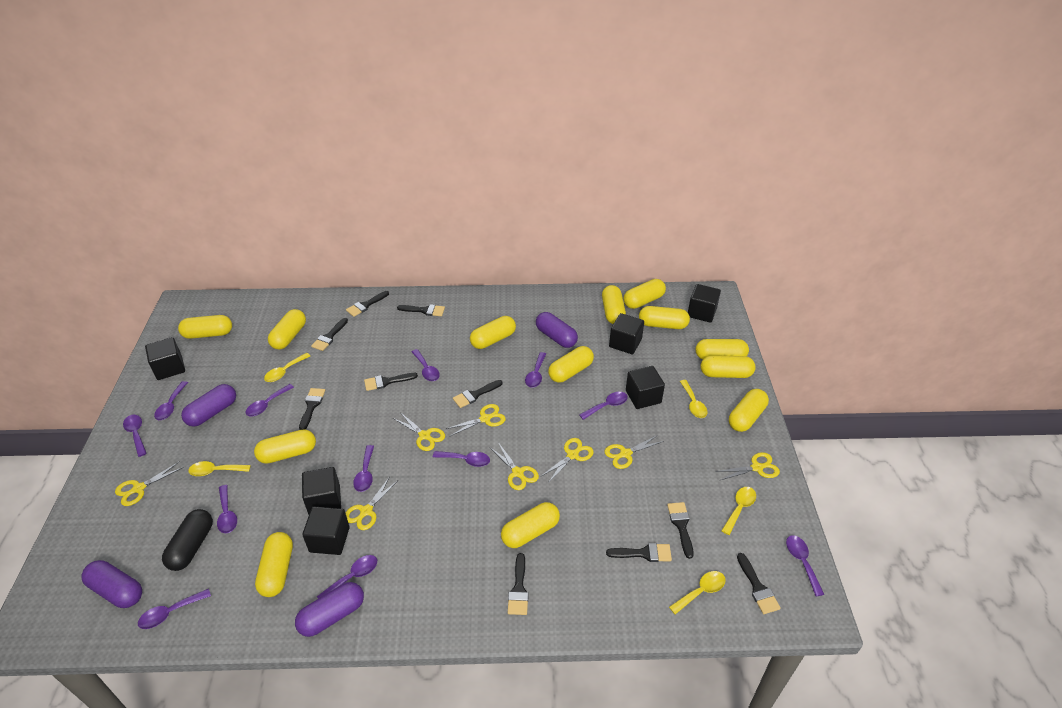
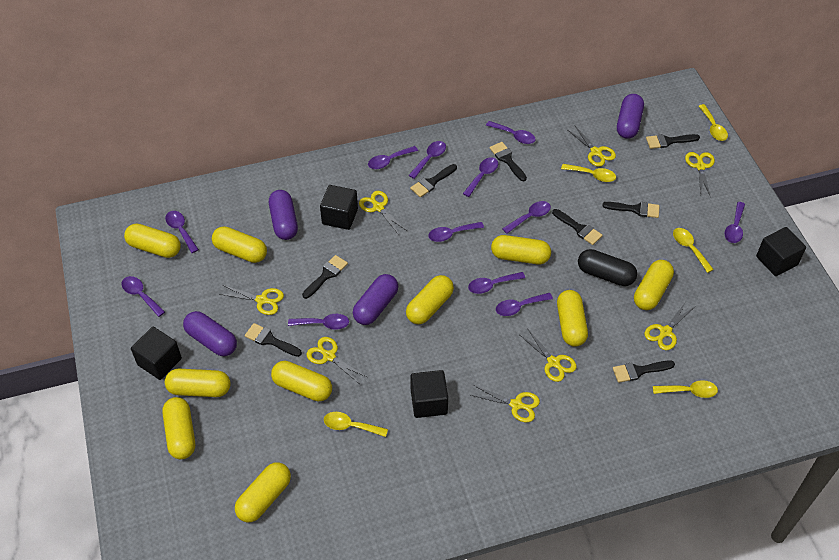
black brush: [299,388,325,430] [311,318,348,351] [346,291,389,317] [364,373,418,391] [397,304,445,316] [453,380,503,408] [508,553,529,615] [606,543,672,562] [667,502,694,559] [737,553,781,614] = 10 -> [245,323,302,357] [302,255,348,299] [410,164,457,197] [490,142,527,181] [552,209,603,245] [603,202,659,218] [613,360,675,383] [646,134,700,149] = 8
black cube: [145,337,185,380] [302,467,341,515] [302,507,350,555] [609,313,644,354] [626,366,665,409] [688,284,721,323] = 6 -> [131,327,182,380] [320,185,358,230] [410,370,448,418] [756,227,806,276] = 4
yellow capsule: [178,315,232,339] [254,429,316,464] [255,532,293,597] [268,309,306,350] [470,316,516,349] [501,502,560,548] [548,346,594,383] [602,285,626,324] [623,279,666,309] [639,306,690,329] [695,339,749,360] [701,355,756,378] [729,389,769,432] = 13 -> [124,224,181,258] [162,397,195,459] [165,369,231,397] [212,226,267,263] [235,462,291,522] [271,361,332,402] [406,275,454,324] [491,235,551,264] [557,290,588,347] [634,260,674,310] = 10

